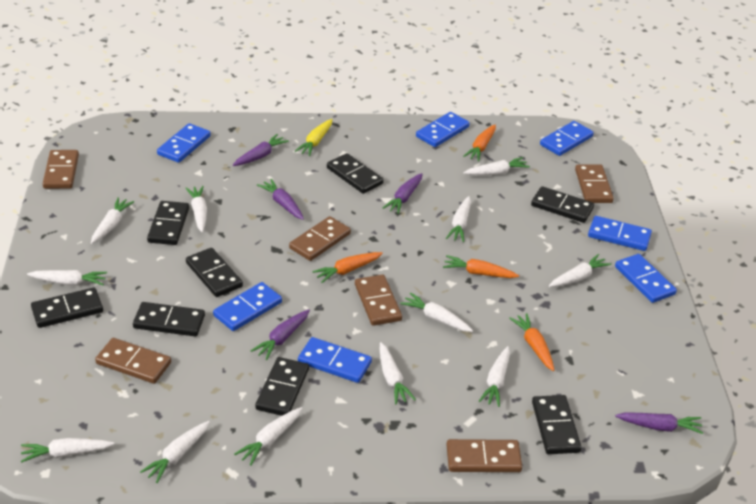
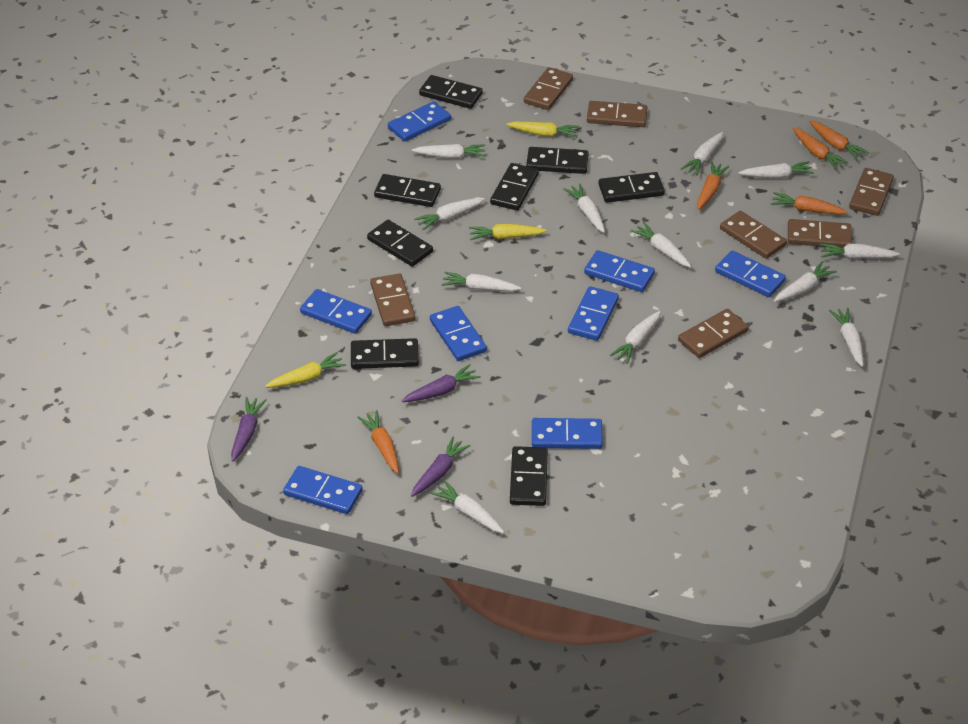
blue domino: [157,123,211,163] [213,282,282,331] [298,337,372,383] [416,112,470,147] [540,121,594,156] [588,216,652,251] [615,254,677,303] = 7 -> [283,466,363,514] [300,289,372,334] [388,101,451,142] [430,306,487,361] [532,418,603,449] [568,286,619,341] [584,250,655,292] [715,250,786,297] = 8
brown domino: [43,150,79,189] [95,338,171,384] [289,216,351,261] [355,275,402,326] [447,439,522,472] [575,165,614,203] = 6 -> [370,274,415,326] [524,67,573,110] [587,101,647,127] [678,309,749,358] [720,211,787,259] [788,219,852,248] [849,168,894,216] = 7
orange carrot: [312,252,383,283] [443,255,519,278] [463,125,496,162] [509,313,554,371] = 4 -> [357,410,399,474] [697,162,730,210] [771,192,848,215] [793,127,849,170] [809,120,869,161] = 5
purple carrot: [233,134,289,166] [251,310,310,360] [257,179,304,220] [383,173,422,214] [615,412,703,434] = 5 -> [231,397,267,462] [402,364,481,402] [411,437,471,497] = 3
yellow carrot: [295,119,332,156] = 1 -> [265,352,346,388] [469,224,547,240] [506,122,579,138] = 3

